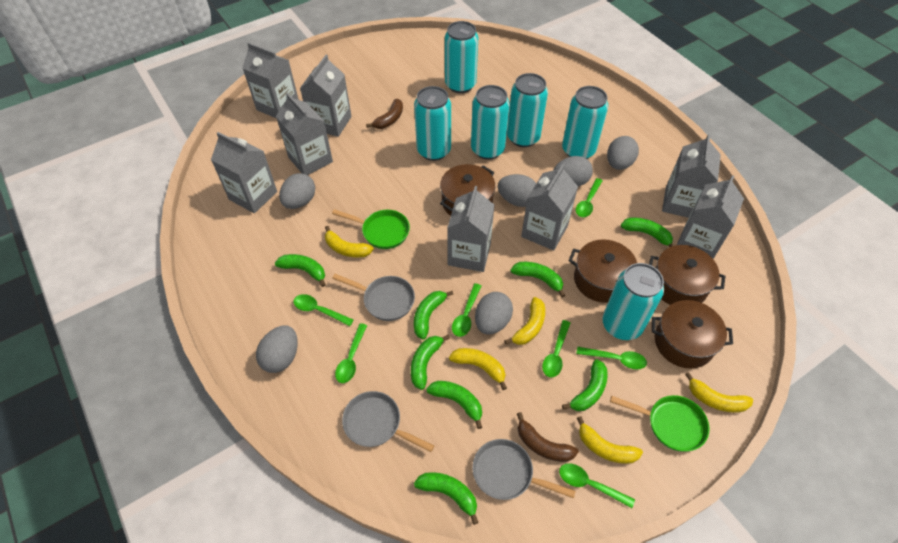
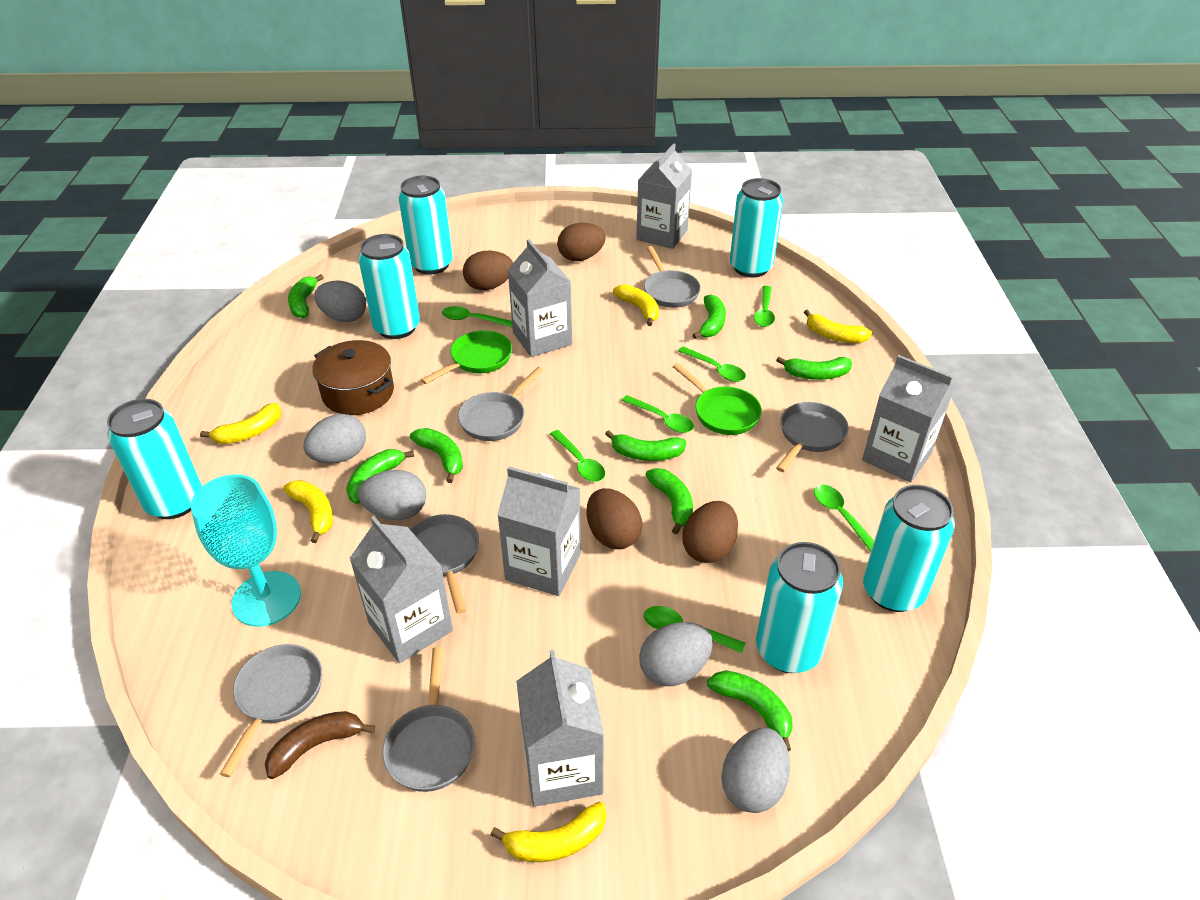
brown banana: [366,99,403,129] [517,412,579,462] = 2 -> [265,711,375,779] = 1
brown egg: none = 0 -> [463,251,513,290] [557,223,606,261] [587,488,642,549] [682,501,738,563] = 4
brown pot: [440,164,495,216] [568,239,637,303] [649,245,726,305] [652,300,733,368] = 4 -> [312,340,394,415] = 1
grey carton: [211,132,277,213] [242,42,299,119] [276,93,333,175] [300,55,351,137] [447,186,494,272] [521,164,578,251] [662,134,721,218] [677,175,744,259] = 8 -> [349,516,453,663] [497,467,581,596] [508,239,572,357] [516,650,604,807] [636,143,692,249] [862,355,954,482] = 6
grey egg: [256,326,298,373] [279,173,315,209] [475,292,513,335] [498,174,536,207] [554,156,593,186] [607,136,639,170] = 6 -> [303,414,366,463] [314,280,366,322] [358,470,426,520] [639,622,713,686] [721,728,790,813] = 5
grey pan: [332,274,415,321] [342,391,434,452] [472,439,576,500] = 3 -> [220,644,322,777] [382,647,475,792] [410,514,479,614] [458,367,544,441] [644,246,701,308] [776,402,849,472] = 6
turquoise goblet: none = 0 -> [191,474,301,627] = 1

